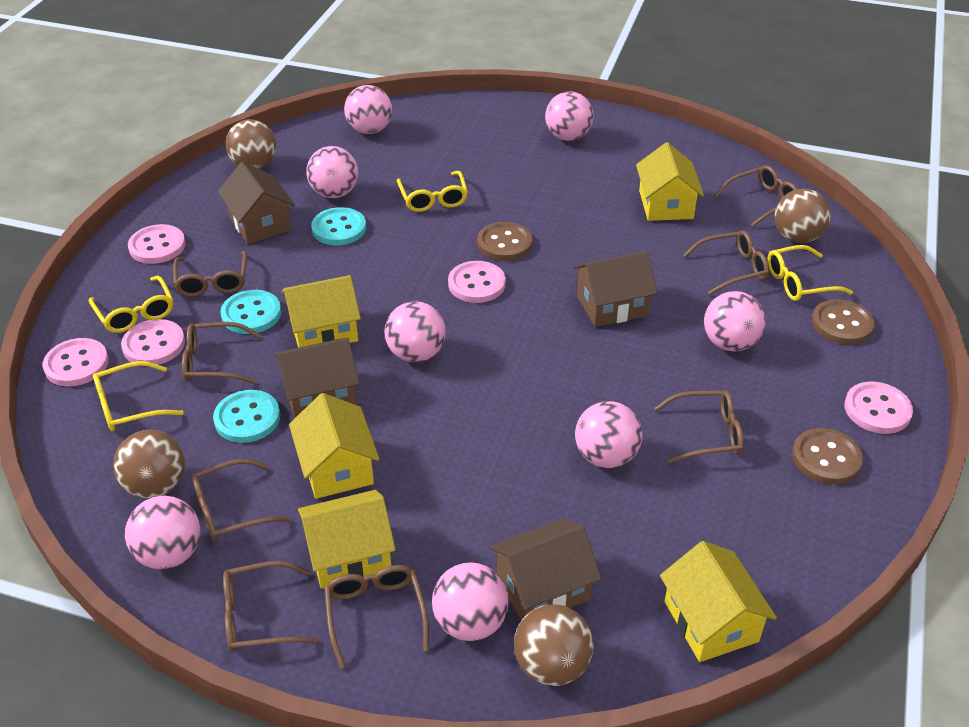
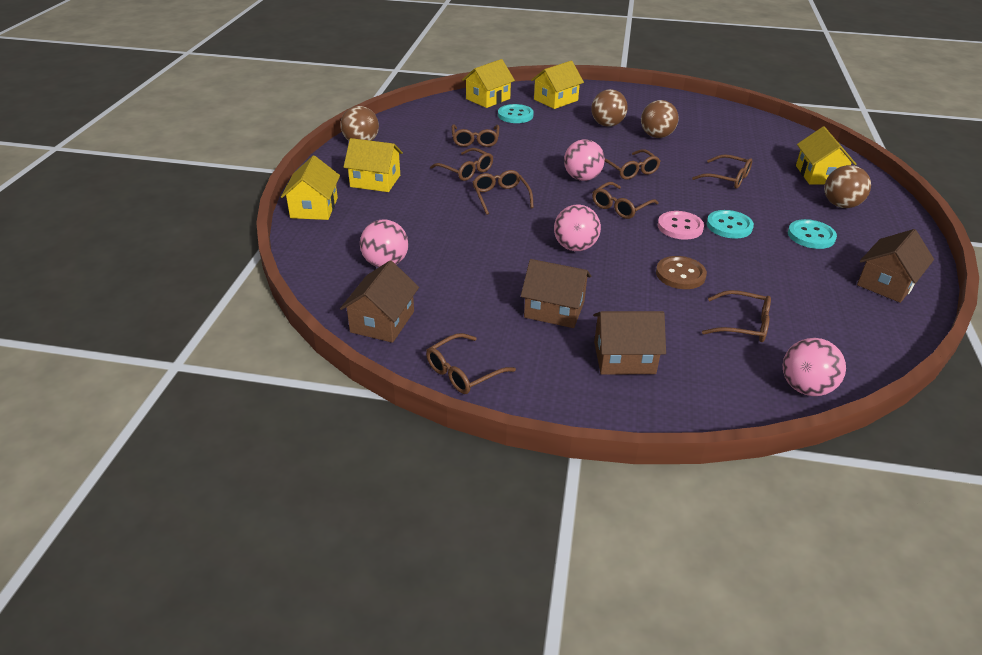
brown button: [477,222,532,261] [792,428,863,484] [812,299,875,345] = 3 -> [656,256,707,289] = 1
pink ball: [125,496,200,569] [306,146,358,198] [344,85,392,134] [385,301,446,362] [432,562,509,641] [545,92,594,141] [575,401,642,468] [704,291,766,351] = 8 -> [360,220,408,267] [554,205,601,251] [564,139,605,181] [783,338,846,396] = 4
pink button: [43,338,109,386] [121,319,185,365] [128,224,186,264] [448,261,506,303] [844,382,913,434] = 5 -> [658,211,704,240] = 1
yellow glasses: [89,276,173,333] [93,361,184,431] [397,171,468,212] [767,245,853,301] = 4 -> none = 0

